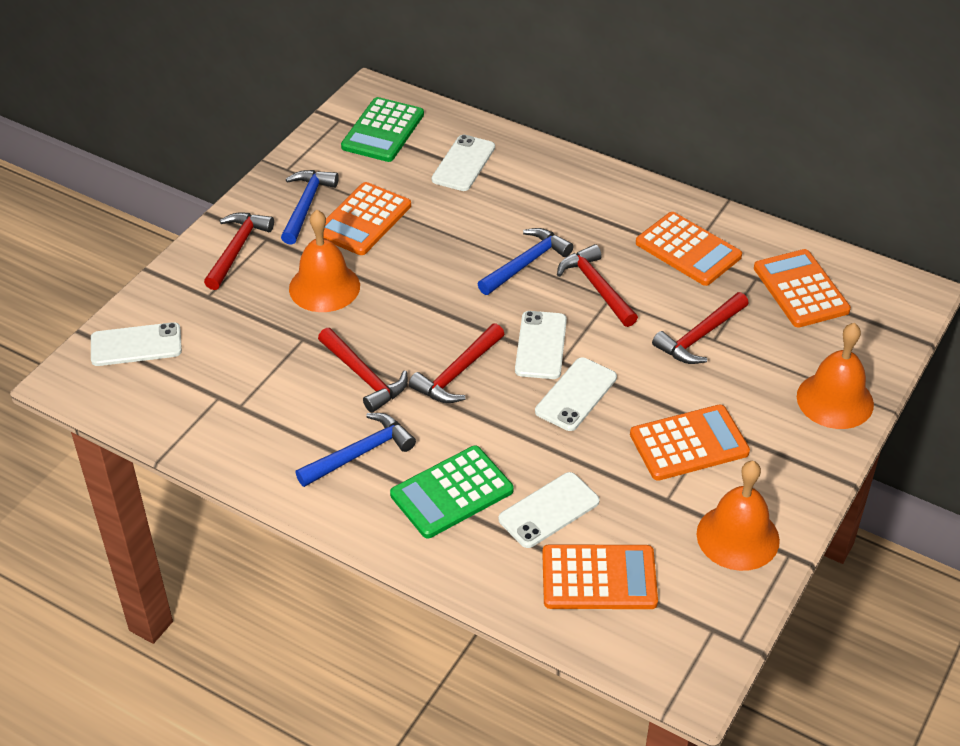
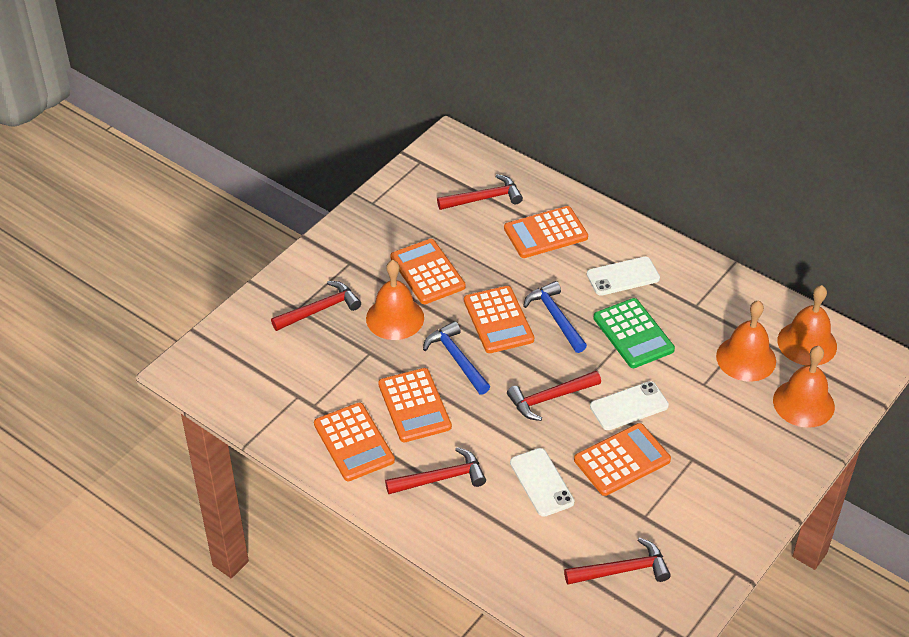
blue hammer: [281,170,339,245] [295,413,416,487] [478,228,573,295] = 3 -> [423,321,490,395] [523,281,587,353] = 2
green calculator: [341,97,424,162] [390,446,514,538] = 2 -> [593,298,675,368] = 1
orange bell: [289,210,360,312] [696,461,780,571] [797,323,874,429] = 3 -> [366,260,424,340] [716,301,776,382] [773,346,835,428] [778,285,837,366] = 4
orange calculator: [323,182,411,255] [542,544,658,609] [630,405,750,481] [636,212,742,286] [754,249,851,328] = 5 -> [314,403,395,481] [378,368,452,442] [390,239,466,304] [464,286,534,353] [504,206,588,258] [574,423,671,496] = 6
white phone: [91,322,182,366] [432,135,495,191] [498,472,600,548] [515,311,567,379] [535,357,617,431] = 5 -> [510,448,575,517] [587,257,660,296] [590,381,669,430] = 3

